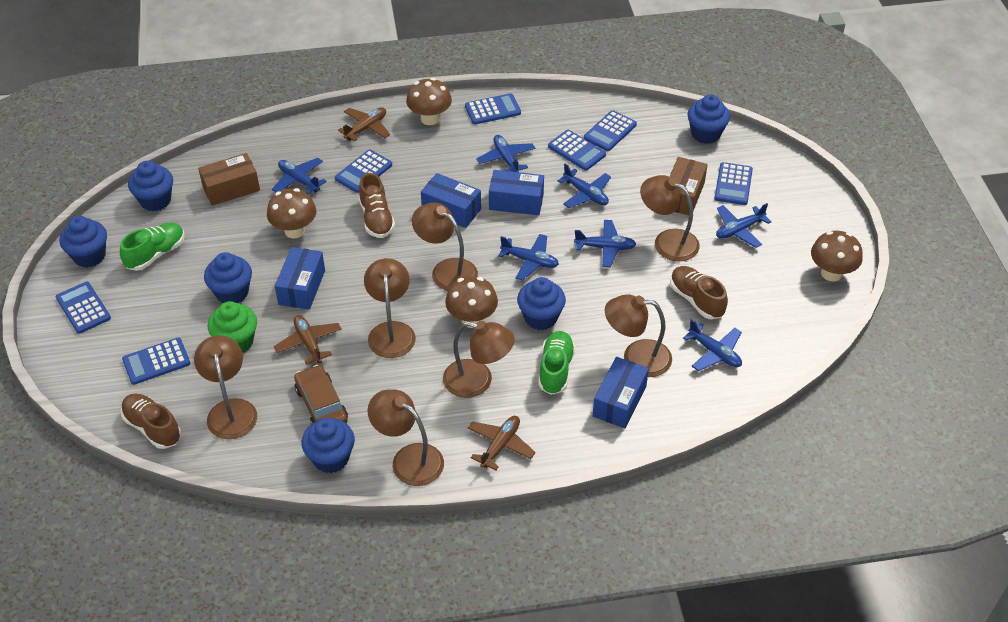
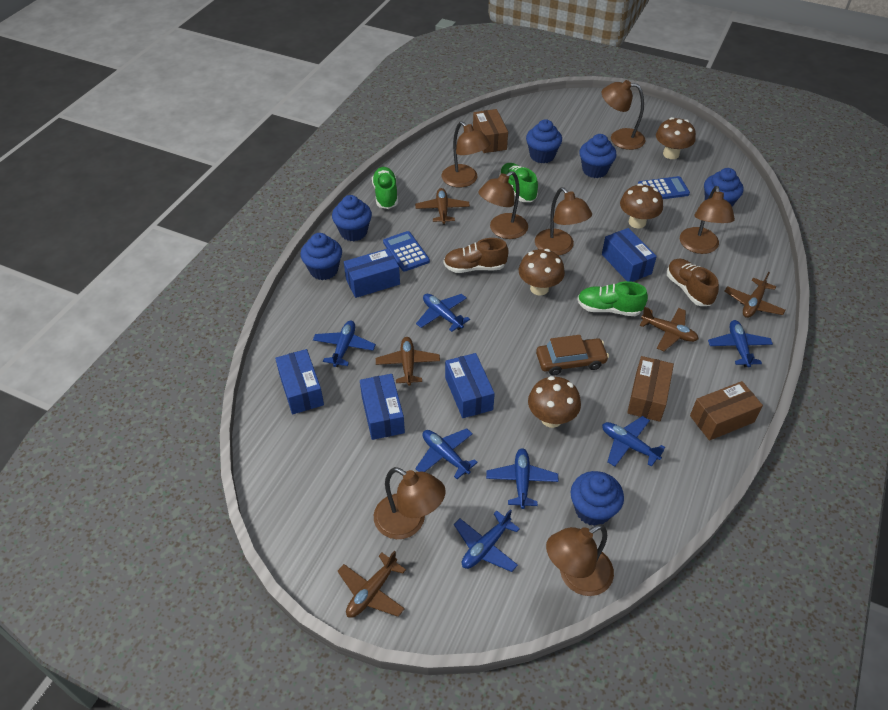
blue box: [275,247,325,310] [421,173,481,228] [489,170,544,215] [593,357,649,428] = 4 -> [275,349,324,414] [344,248,400,298] [360,374,405,440] [445,353,495,418] [602,228,657,282] = 5
blue calculator: [56,282,111,334] [122,338,190,385] [335,150,392,193] [465,93,521,124] [548,130,606,170] [584,110,637,151] [714,162,753,205] = 7 -> [383,231,430,272] [638,176,690,199] = 2
brown box: [198,153,260,206] [669,157,708,215] = 2 -> [473,109,508,153] [627,356,674,422] [690,381,763,441] = 3
brown plane: [274,315,341,365] [338,107,390,141] [468,416,536,470] = 3 -> [337,551,406,618] [376,337,440,386] [415,188,470,225] [640,307,699,351] [725,272,785,318] = 5
brown shoe: [121,394,181,449] [359,173,395,238] [670,266,728,319] = 3 -> [444,238,509,273] [667,259,719,306] = 2
green cupcake: [208,301,257,352] = 1 -> none = 0
green shoe: [120,222,185,271] [538,331,575,395] = 2 -> [372,167,398,209] [499,163,538,202] [577,281,648,316] = 3

